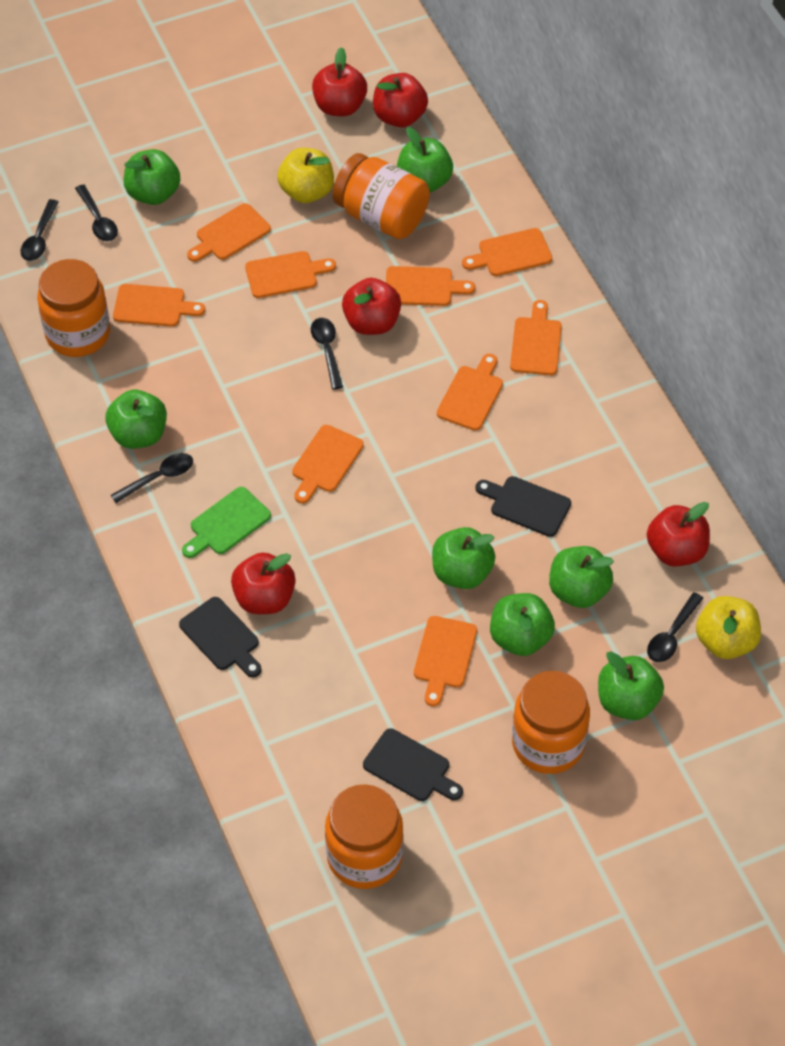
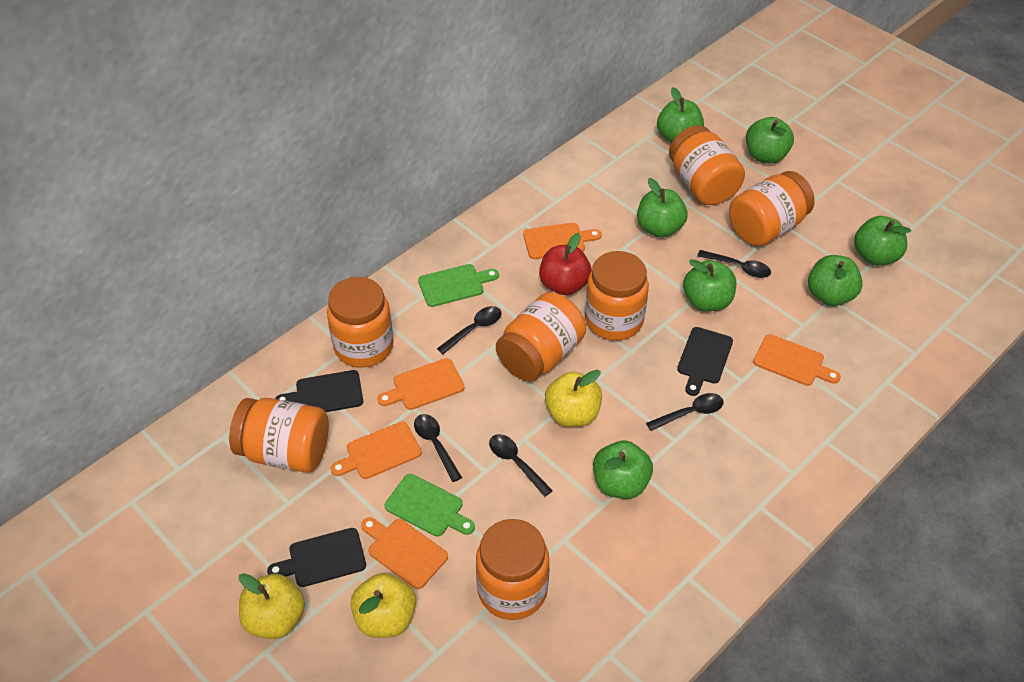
green cutting board: [182,487,271,558] = 1 -> [385,474,475,537] [418,264,499,307] = 2
orange cutting board: [113,284,205,327] [187,203,271,262] [245,251,336,298] [292,425,364,504] [386,266,475,306] [414,616,477,706] [437,354,503,431] [462,228,552,276] [510,300,562,375] = 9 -> [330,422,422,479] [361,517,448,589] [377,358,465,410] [523,223,602,259] [753,334,841,386] = 5
orange jar: [37,259,110,357] [325,784,404,889] [333,153,430,239] [512,671,590,774] = 4 -> [229,398,329,473] [327,277,394,368] [476,519,549,620] [496,292,586,382] [585,251,649,341] [669,125,745,205] [729,171,815,247] = 7
red apple: [231,552,296,614] [312,47,367,117] [342,278,401,335] [373,73,428,127] [647,502,710,567] = 5 -> [539,233,592,295] = 1
yellow apple: [277,148,334,203] [696,596,761,659] = 2 -> [239,573,305,639] [351,573,416,638] [545,370,602,427] = 3

